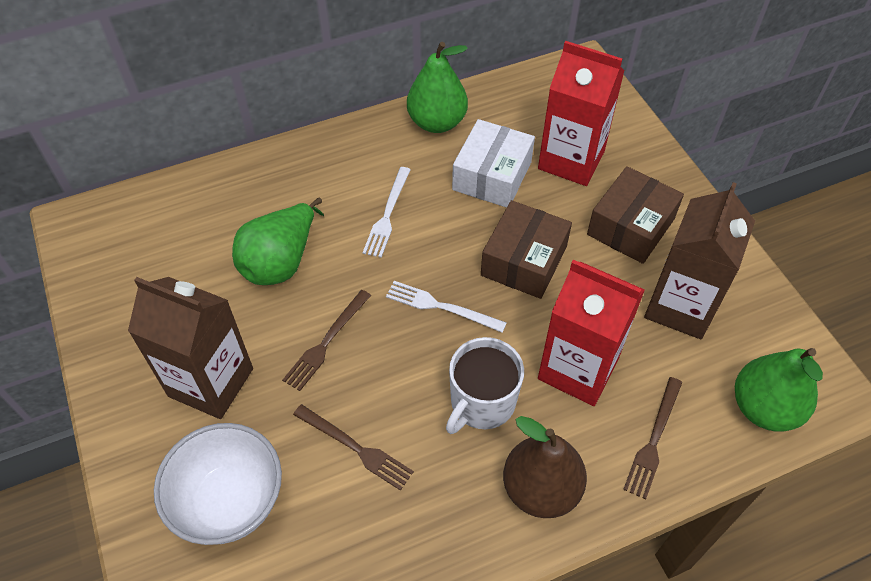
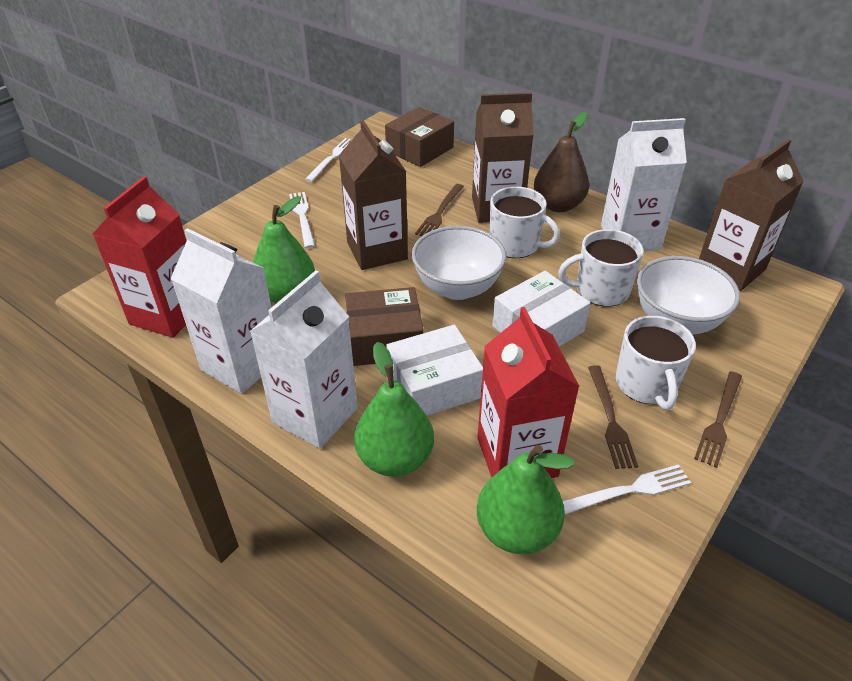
brown carton: [128,277,253,419] [644,182,755,339] = 2 -> [339,120,408,270] [472,92,534,223] [699,139,804,291] = 3
white bowl: [154,423,282,545] = 1 -> [412,226,506,300] [637,256,740,335] = 2
white box: [452,119,535,208] = 1 -> [386,325,483,416] [492,271,590,347] = 2
white carton: none = 0 -> [171,228,272,394] [250,270,358,449] [601,118,687,251] = 3
white fork: [363,167,411,258] [386,281,507,333] = 2 -> [289,192,315,248] [305,138,351,182] [563,464,691,514] = 3
white mug: [446,337,524,434] = 1 -> [490,187,560,258] [558,229,643,307] [616,316,696,410] = 3

